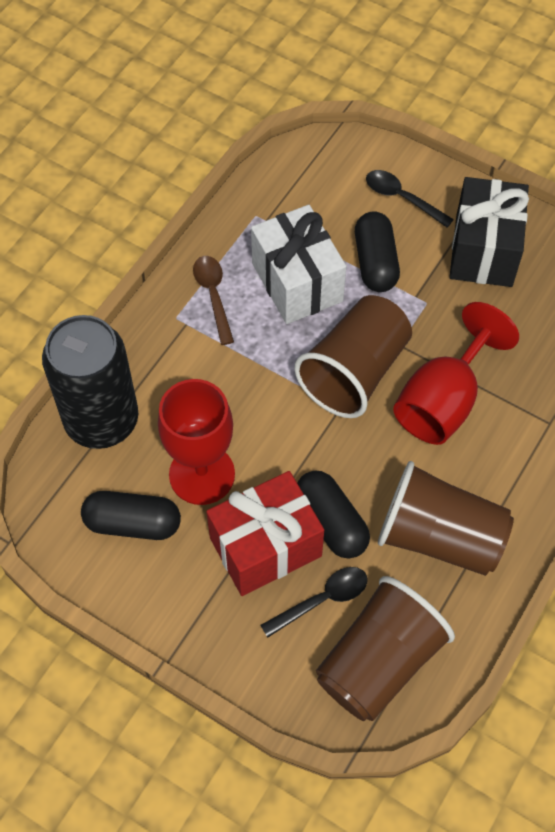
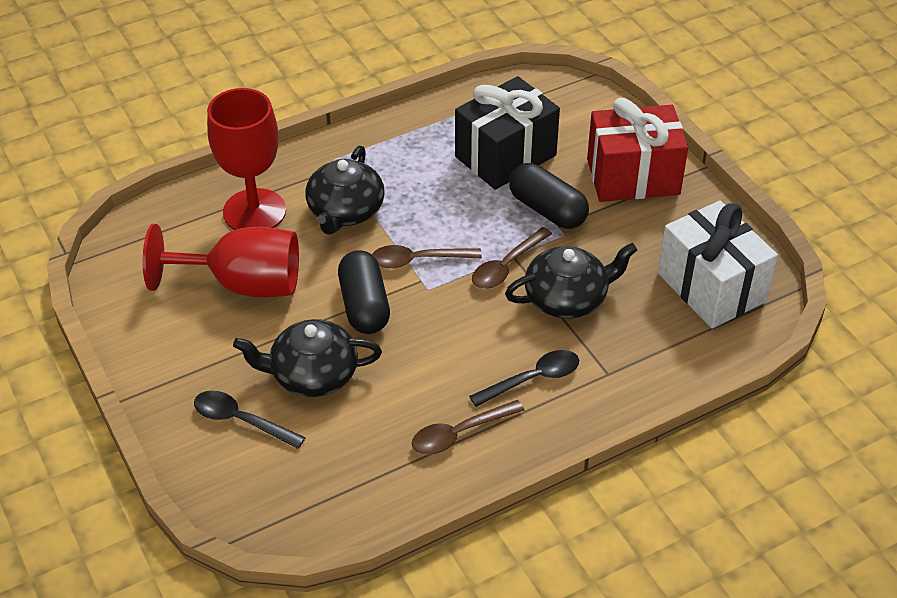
black can: [42,315,138,449] = 1 -> none = 0
black capsule: [81,491,181,540] [297,471,370,558] [355,211,400,292] = 3 -> [338,250,390,334] [509,163,589,229] = 2
black teapot: none = 0 -> [233,319,382,397] [305,146,385,235] [505,243,637,318] = 3
brown cup: [294,295,412,418] [316,576,455,721] [378,461,514,576] = 3 -> none = 0
brown spoon: [193,256,234,345] = 1 -> [372,245,482,268] [412,400,525,455] [472,227,552,289] = 3

